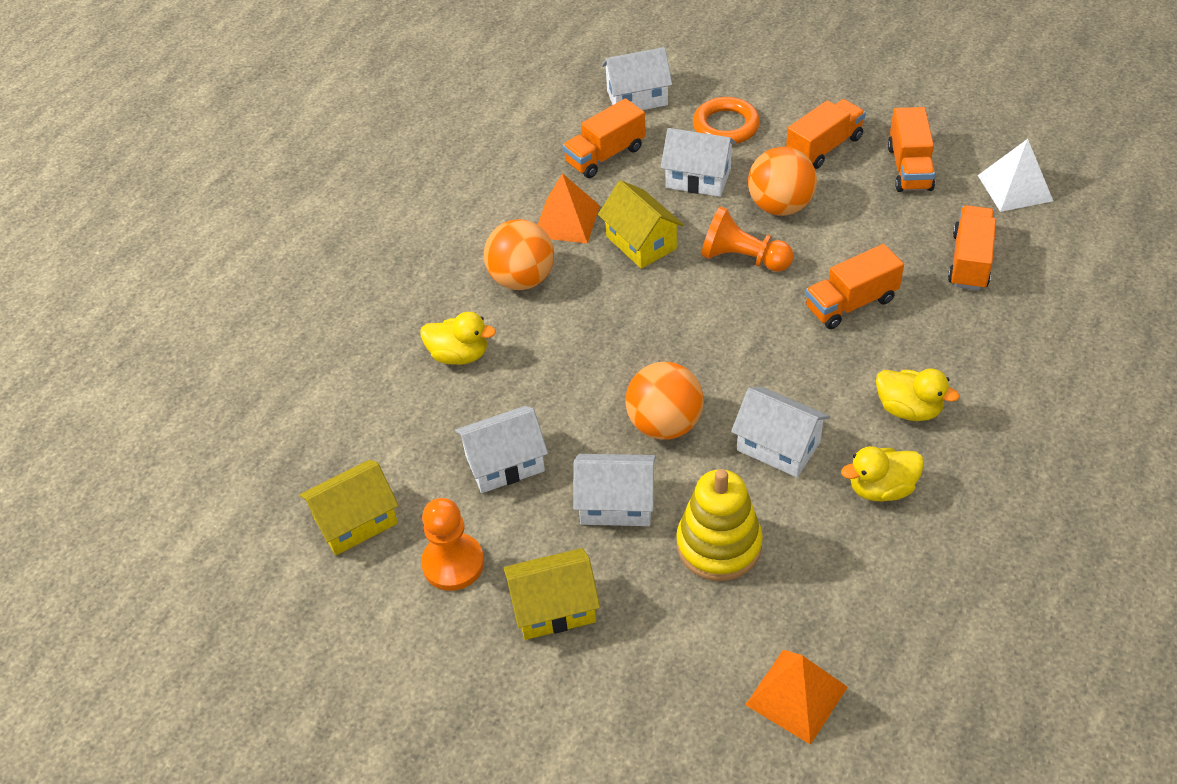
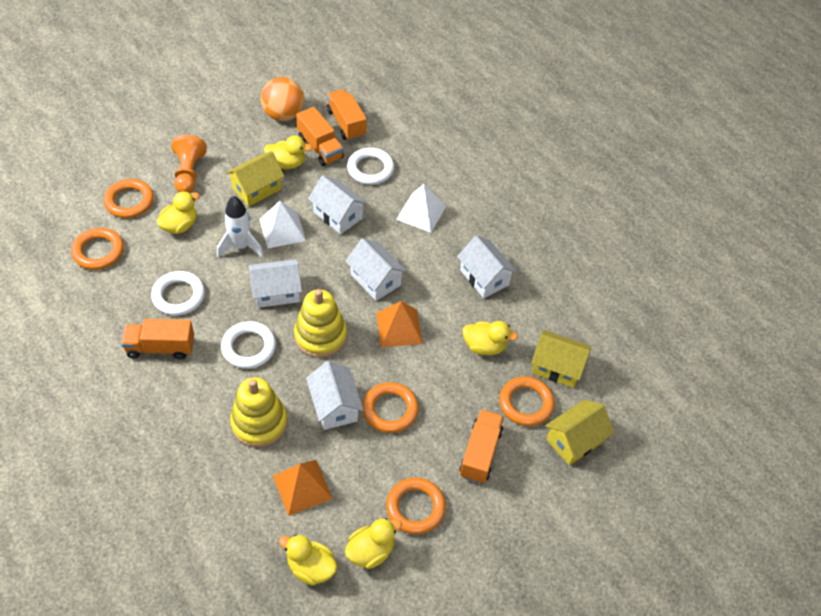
orange ball: [484,219,554,290] [626,362,704,440] [748,147,817,216] = 3 -> [261,77,304,121] = 1
orange pawn: [421,498,484,591] [701,206,794,272] = 2 -> [171,135,207,193] = 1
orange ring: [693,97,760,145] = 1 -> [71,228,124,270] [104,179,154,218] [362,382,419,433] [386,477,446,534] [499,376,555,426] = 5
orange truck: [562,98,646,178] [786,99,866,169] [805,244,904,329] [888,107,935,192] [948,205,996,290] = 5 -> [121,319,194,359] [296,107,344,166] [327,89,367,141] [459,409,504,484] = 4
white pyramid: [978,139,1053,212] = 1 -> [259,201,306,249] [396,184,446,233] = 2
white ring: none = 0 -> [151,271,205,316] [221,321,276,369] [347,148,394,185] = 3
white rocket: none = 0 -> [217,196,264,258] = 1
yellow duck: [421,312,496,365] [841,446,924,501] [876,368,960,421] = 3 -> [156,191,200,234] [264,136,312,169] [279,535,337,586] [345,518,402,569] [463,321,518,355] = 5
yellow stacking toy: [676,469,763,581] = 1 -> [230,377,287,448] [294,289,347,358] = 2

